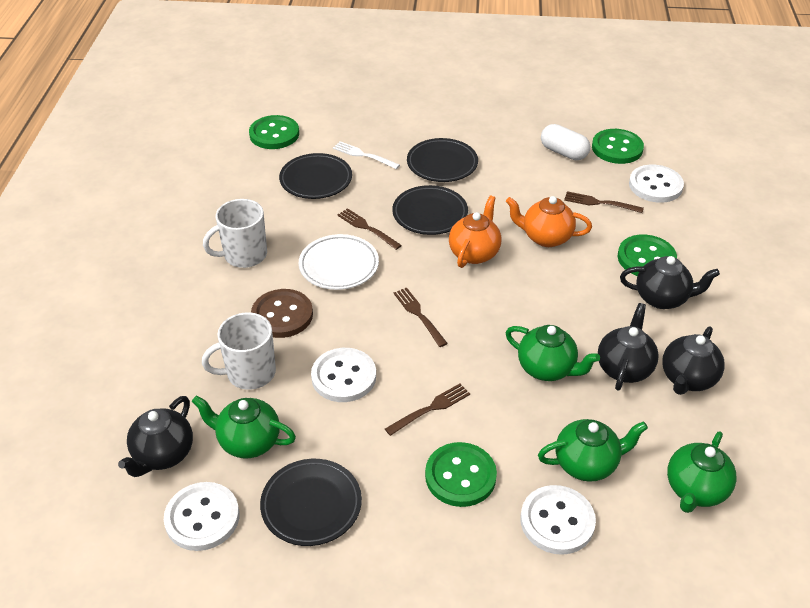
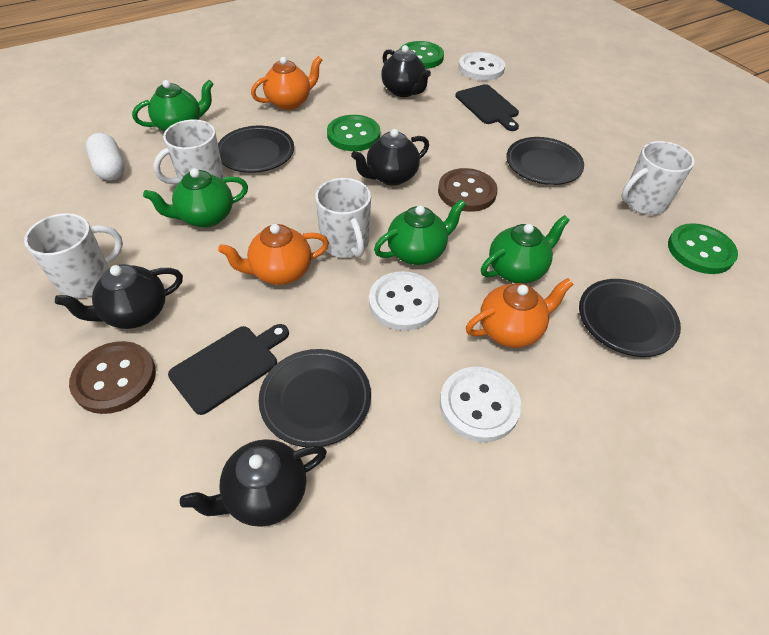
black cutting board: none = 0 -> [168,324,289,415] [455,84,519,131] = 2
brown button: [251,289,313,338] = 1 -> [69,341,156,414] [438,168,497,212] = 2
brown fork: [337,208,402,250] [385,384,470,436] [393,287,448,347] [564,191,644,213] = 4 -> none = 0
green button: [249,115,299,149] [425,442,497,507] [592,129,644,164] [618,235,677,276] = 4 -> [327,115,380,151] [400,41,444,69] [668,223,738,274] = 3
orange teapot: [449,195,501,268] [506,196,592,247] = 2 -> [218,224,329,285] [251,56,322,110] [466,278,573,348] = 3
white button: [164,482,239,551] [311,348,376,402] [520,485,596,555] [629,165,684,203] = 4 -> [369,271,439,331] [440,367,521,442] [458,52,505,81] = 3
white fork: [333,141,400,169] = 1 -> none = 0
white mug: [202,313,276,390] [203,199,267,268] = 2 -> [24,213,123,298] [153,120,224,184] [315,178,371,258] [621,141,695,215] = 4
white plate: [299,234,379,290] = 1 -> none = 0

